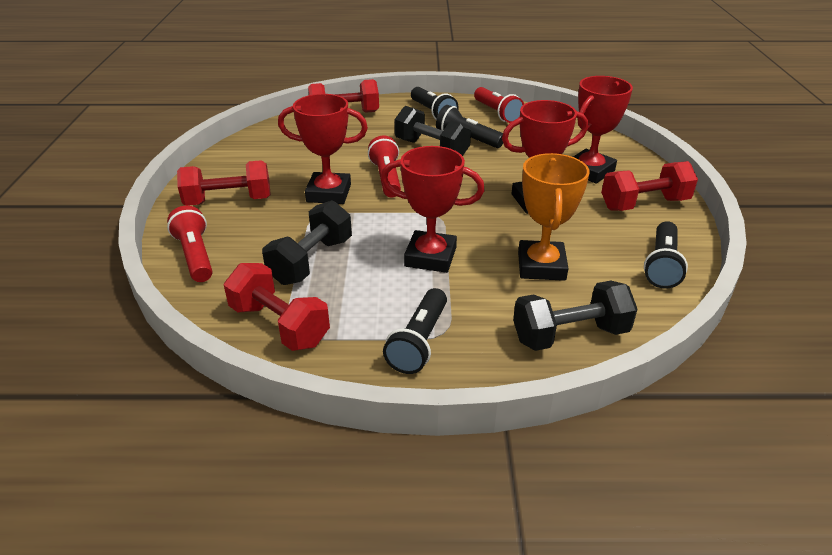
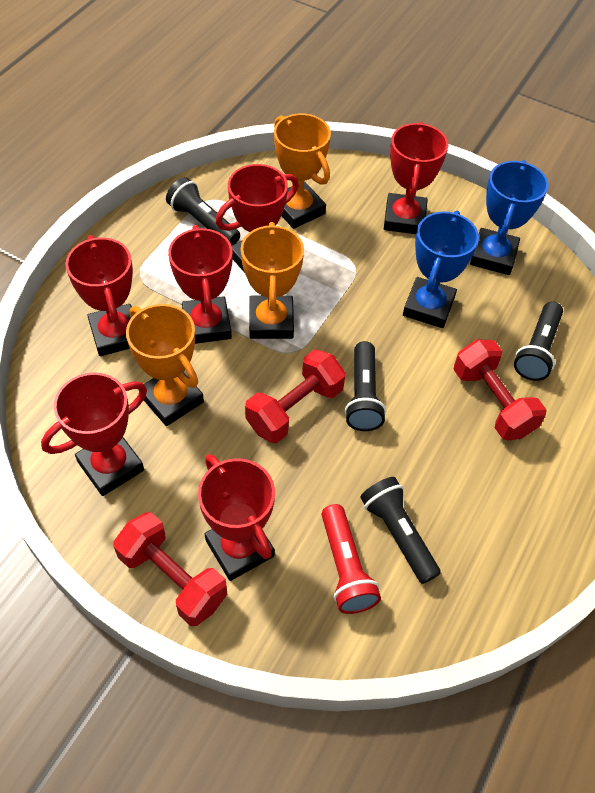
black dumbbell: [262,200,352,285] [395,106,471,156] [513,281,637,351] = 3 -> none = 0
blue trophy: none = 0 -> [403,211,479,328] [470,160,549,275] = 2
orange trophy: [518,153,590,281] = 1 -> [126,304,204,426] [241,222,304,339] [274,113,331,229] = 3
red dumbbell: [177,160,271,206] [224,263,330,351] [308,79,379,113] [601,161,698,211] = 4 -> [113,512,227,626] [245,349,346,443] [453,340,547,440] = 3
red flashlight: [167,206,213,282] [368,135,401,198] [474,87,524,123] = 3 -> [322,504,381,614] = 1
red trophy: [278,94,368,204] [381,146,485,273] [502,100,588,214] [573,76,633,184] = 4 -> [41,372,147,496] [66,235,133,356] [168,225,233,344] [198,454,275,581] [216,164,299,273] [384,122,448,234] = 6

